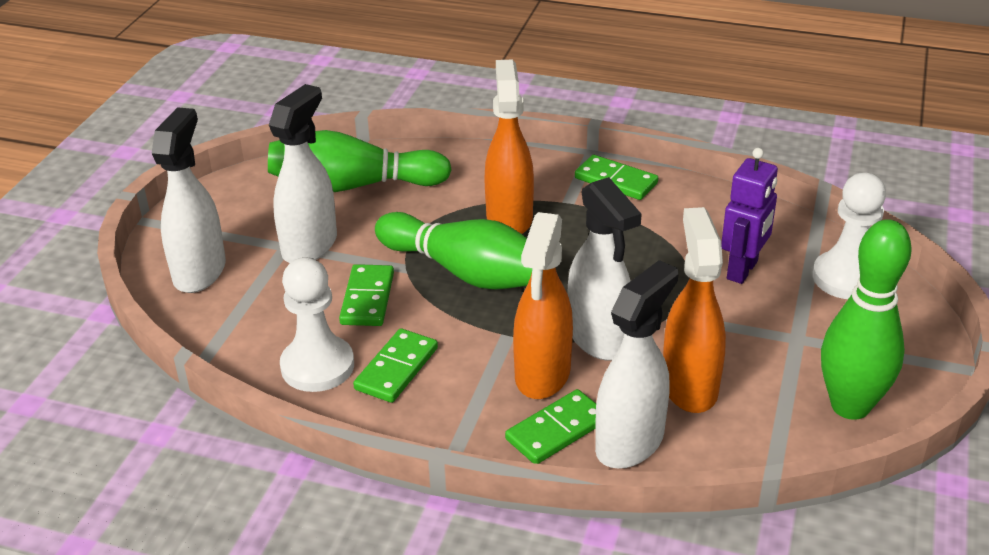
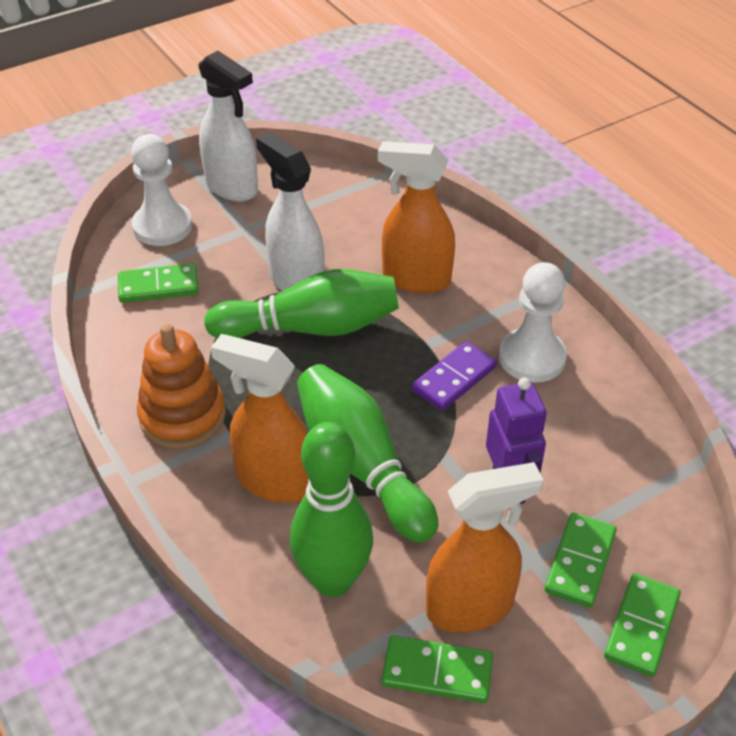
orange stacking toy: none = 0 -> [137,323,226,449] = 1
purple domino: none = 0 -> [412,341,497,411] = 1
white spray bottle: [152,107,226,293] [269,84,337,263] [568,177,642,360] [595,260,678,469] = 4 -> [198,51,258,202] [256,132,325,291] = 2

